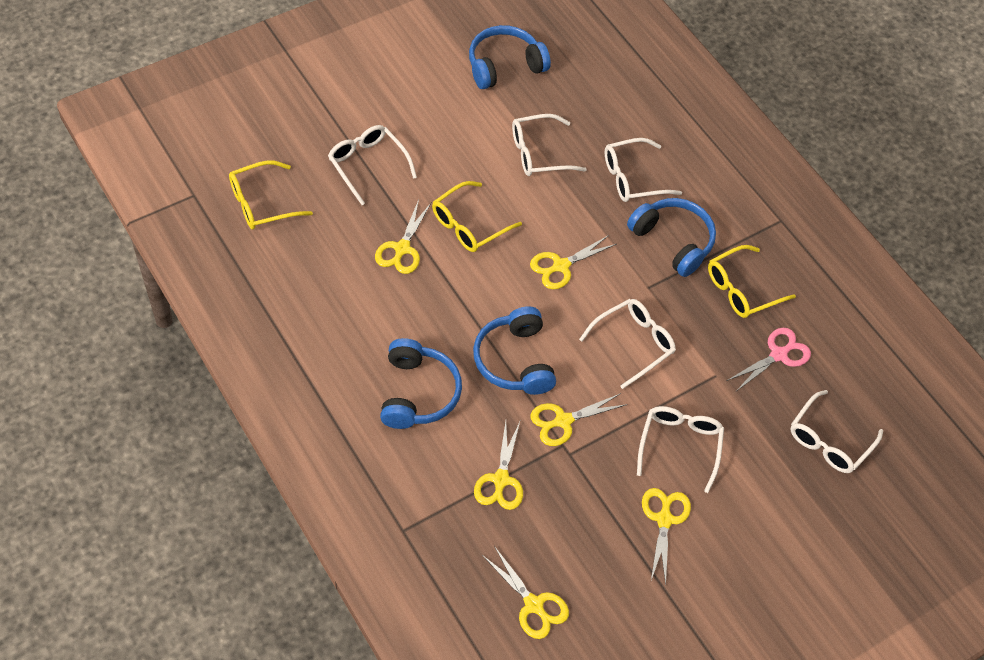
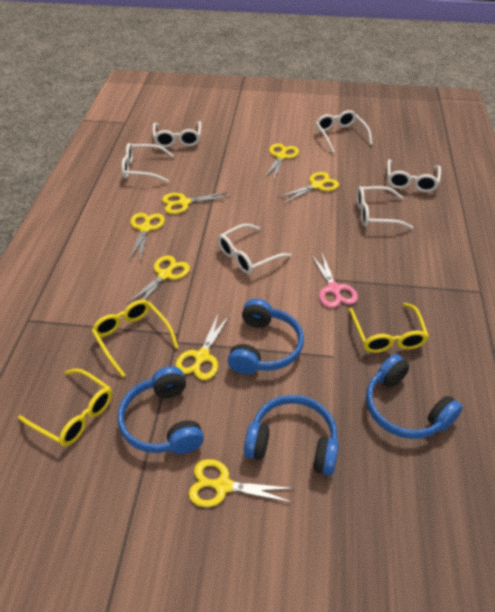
yellow scissors: [375,200,431,274] [474,421,523,510] [482,546,569,639] [530,235,617,289] [530,393,628,446] [642,488,691,585] = 6 -> [126,255,190,305] [129,213,165,262] [162,192,228,214] [175,313,230,380] [188,459,295,507] [265,144,299,179] [278,172,339,203] = 7

